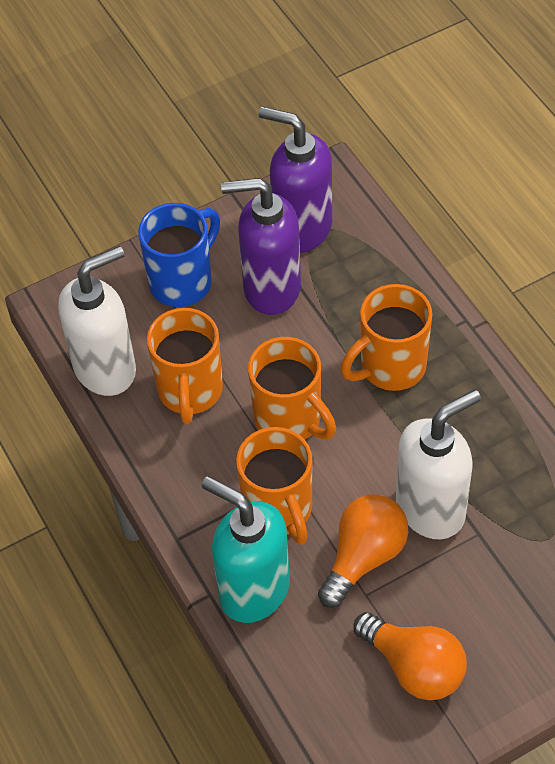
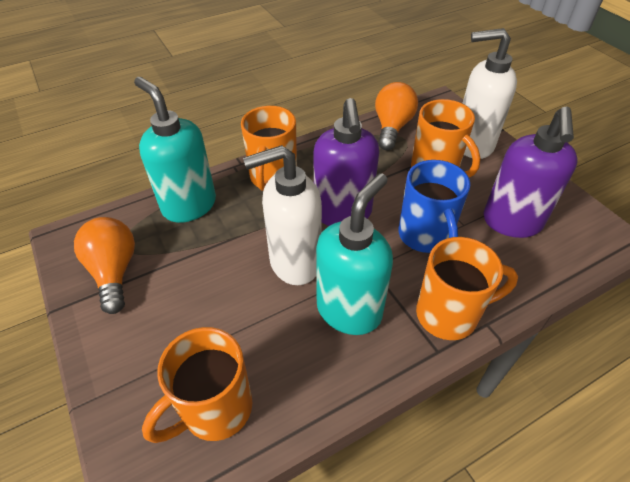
turquoise soap dispenser: [202,476,290,623] = 1 -> [134,77,216,223] [316,173,393,335] = 2

